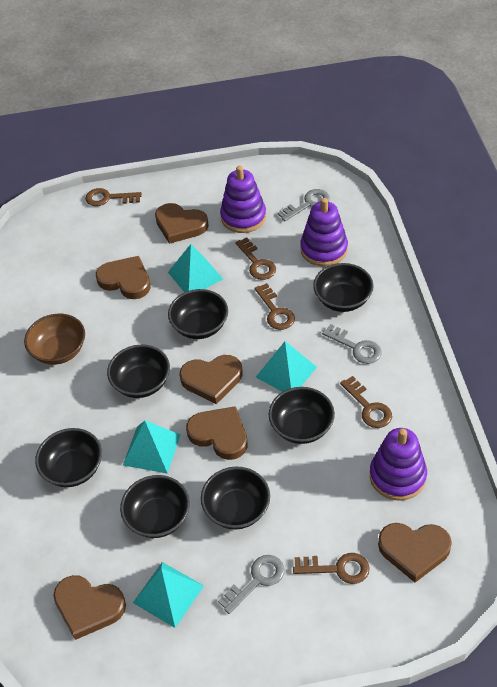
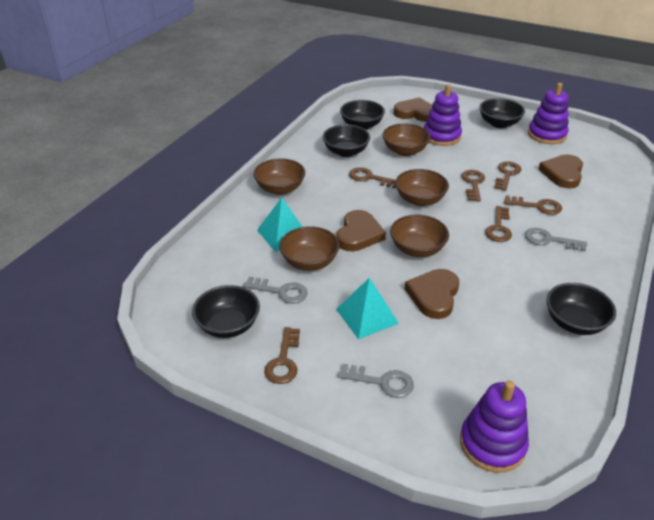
black bowl: [35,428,102,487] [107,344,170,398] [120,475,190,538] [168,289,228,339] [201,467,270,530] [269,387,335,444] [313,263,374,312] = 7 -> [192,285,260,338] [322,124,370,157] [340,100,385,130] [479,98,525,128] [546,283,616,335] = 5
brown bowl: [24,314,85,365] = 1 -> [253,158,305,195] [279,226,340,271] [382,124,430,156] [390,215,449,257] [395,169,449,206] = 5
brown heart: [53,575,126,640] [96,256,151,299] [155,203,209,244] [180,355,243,404] [186,406,248,460] [378,523,452,583] = 6 -> [336,210,386,251] [394,97,432,122] [405,269,459,319] [538,154,583,188] = 4
brown key: [85,188,142,206] [235,238,276,280] [254,283,295,330] [293,553,370,584] [340,376,392,428] = 5 -> [264,327,300,384] [349,167,396,189] [461,170,485,201] [485,206,512,242] [494,161,522,191] [504,196,562,215] = 6
turquoise pyramid: [123,421,181,474] [133,562,204,628] [168,244,223,293] [256,341,317,392] = 4 -> [257,197,302,252] [336,278,399,339] = 2

